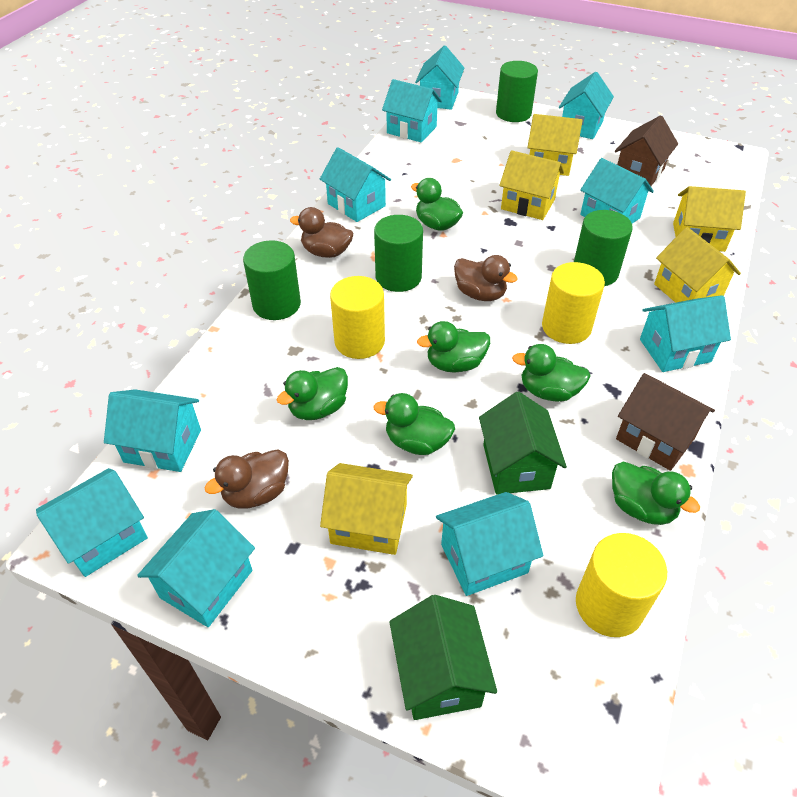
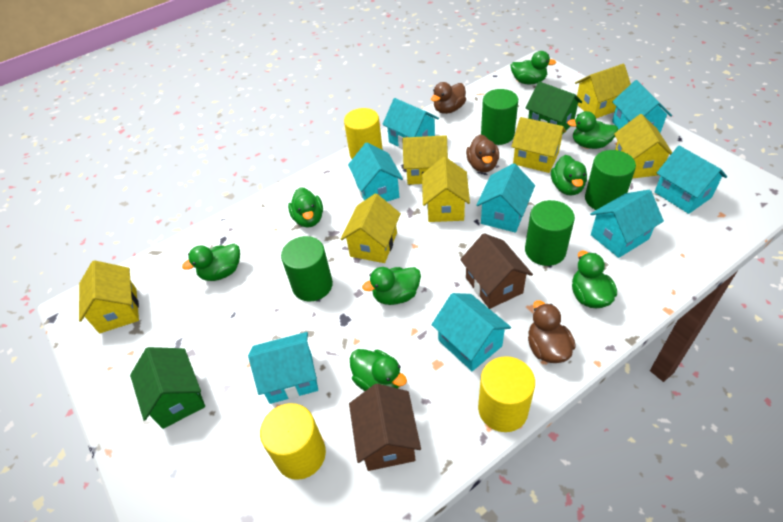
green duck: [276,367,348,420] [374,393,455,455] [411,178,463,231] [417,321,490,373] [512,344,591,402] [612,462,700,525] = 6 -> [182,244,240,281] [288,187,323,228] [350,349,407,391] [362,267,421,305] [511,51,556,84] [551,155,587,196] [567,111,618,149] [572,251,617,308] = 8
turquoise house: [36,468,148,577] [104,389,201,472] [137,509,255,627] [320,147,391,222] [382,79,442,142] [415,45,464,110] [436,492,543,596] [559,72,614,139] [580,158,654,224] [640,295,731,372] = 10 -> [248,332,318,404] [348,143,403,201] [382,98,439,149] [431,293,511,371] [476,163,535,233] [590,190,664,258] [612,80,672,133] [655,146,727,214] = 8
yellow house: [320,463,413,555] [499,150,564,220] [527,114,583,176] [654,227,741,303] [673,186,746,252] = 5 -> [79,260,139,333] [341,193,401,263] [402,135,448,185] [422,157,470,222] [511,117,566,173] [575,64,631,118] [614,114,672,178] = 7

